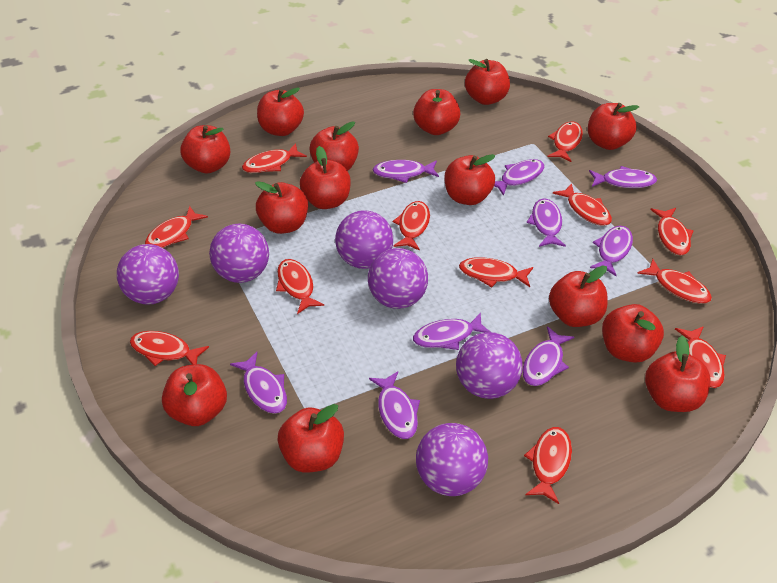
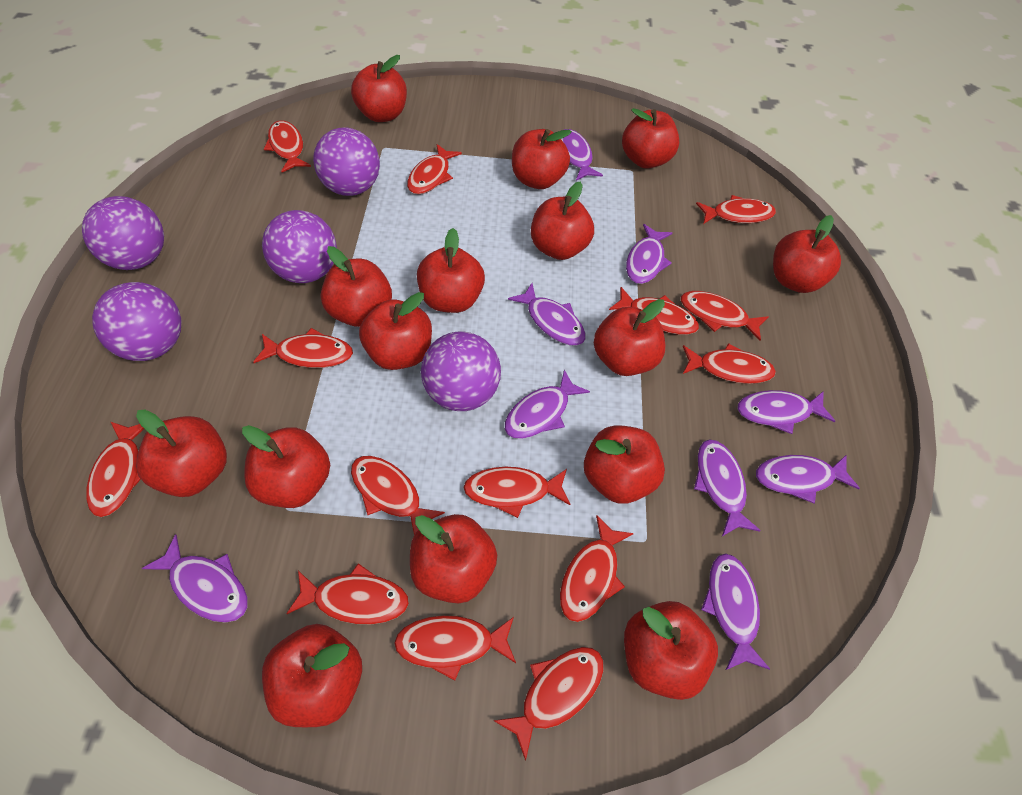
purple ball: [117,244,179,305] [209,224,269,283] [335,210,393,269] [368,248,428,309] [416,423,488,496] [456,332,523,399] = 6 -> [82,196,164,270] [92,282,182,361] [262,210,337,283] [313,127,380,196] [421,331,501,411] = 5
red apple: [162,364,227,426] [181,125,230,174] [255,181,308,234] [257,88,304,136] [277,404,344,472] [300,146,351,209] [309,121,359,171] [413,89,461,135] [444,154,495,205] [465,59,510,105] [549,265,607,327] [588,103,639,150] [602,304,664,363] [645,336,710,412] = 14 -> [136,409,227,497] [242,425,330,508] [262,624,362,727] [321,246,392,327] [351,55,407,122] [359,292,432,370] [410,514,497,603] [417,228,485,313] [512,129,572,189] [531,182,594,260] [584,425,665,504] [594,299,665,376] [622,108,679,169] [624,601,718,700] [773,215,841,293] = 15
red fish: [130,331,209,366] [145,206,208,248] [242,143,307,173] [276,259,324,314] [393,201,430,251] [459,257,533,287] [524,427,572,504] [548,122,583,162] [553,183,612,226] [637,259,712,304] [650,208,694,255] [675,326,726,388] = 12 -> [86,422,144,517] [253,328,353,368] [264,120,311,173] [286,563,409,624] [351,456,445,535] [394,615,516,681] [407,144,462,194] [463,467,571,518] [494,647,604,761] [560,515,634,622] [609,287,699,335] [681,291,769,341] [683,343,776,384] [696,195,776,224] = 14

